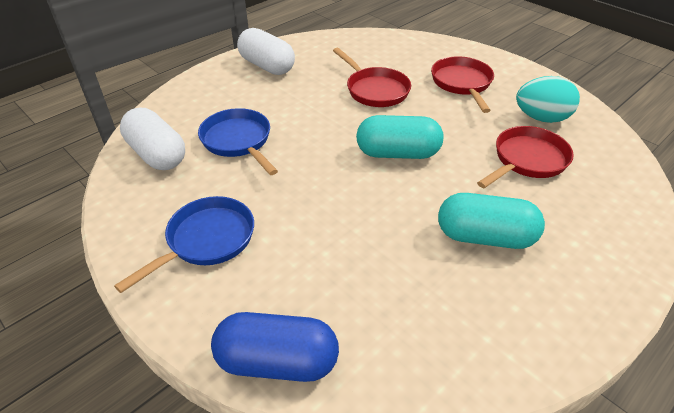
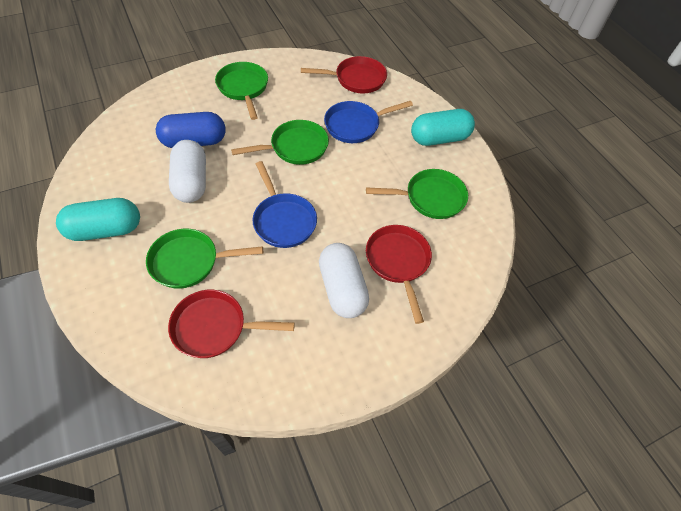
green pan: none = 0 -> [146,229,263,289] [215,62,268,120] [231,120,329,165] [366,169,468,219] = 4
turquoise egg: [516,76,580,123] = 1 -> none = 0

